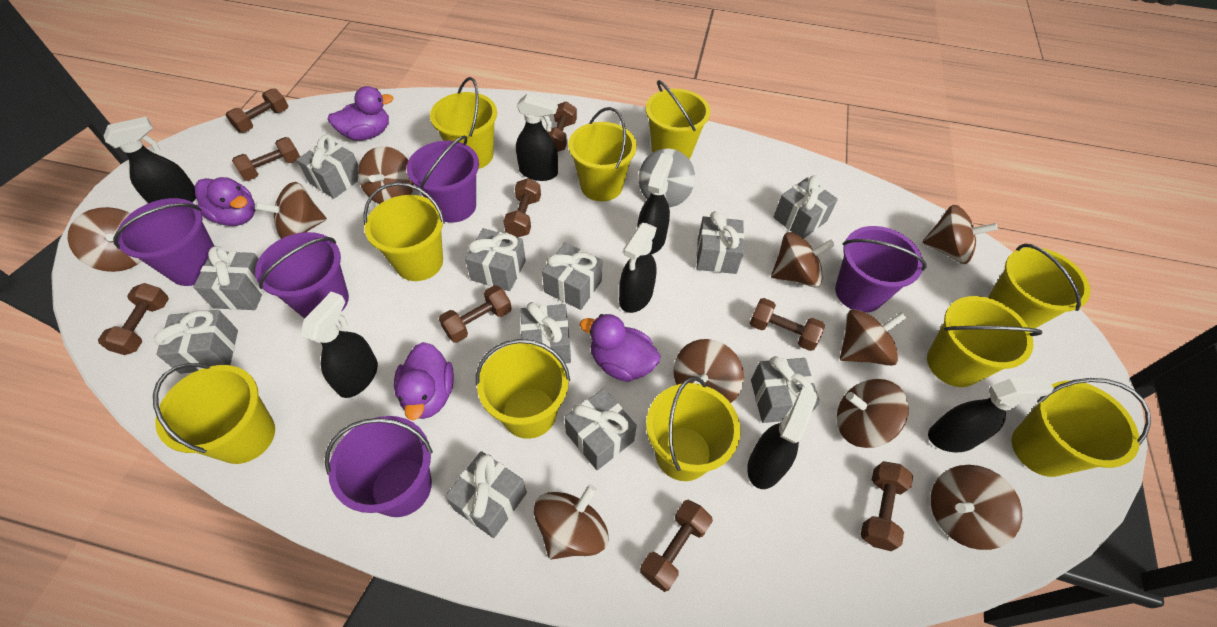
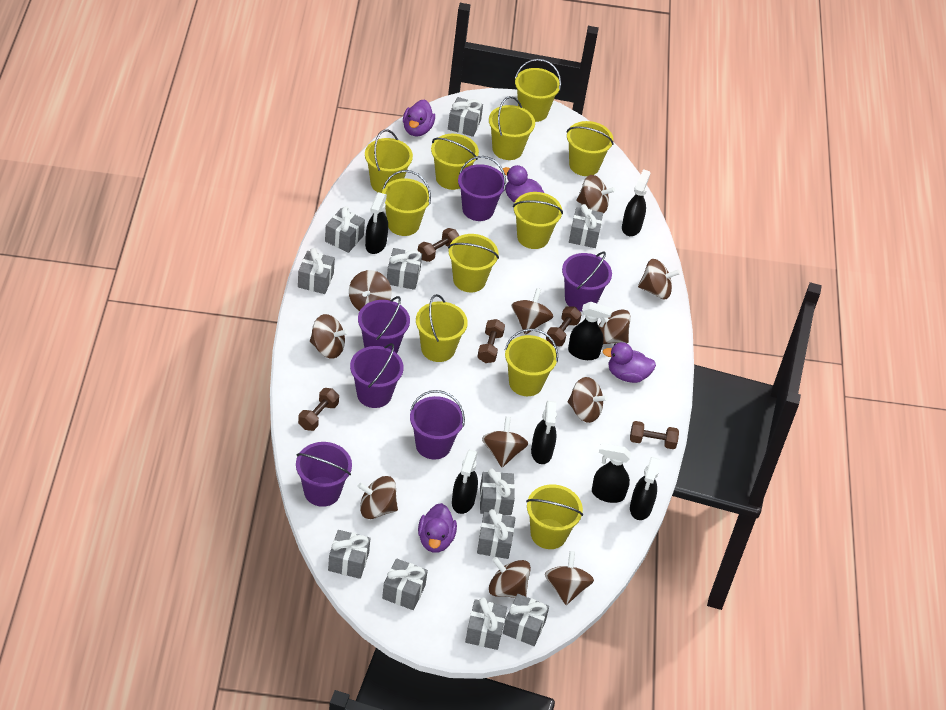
brown dumbbell: [98,283,169,355] [226,88,288,133] [232,137,300,181] [439,285,512,343] [503,178,541,237] [547,101,577,152] [640,500,713,592] [750,298,825,351] [861,461,913,551] = 9 -> [298,388,339,431] [418,228,459,262] [477,319,505,363] [546,306,582,346] [630,421,679,449] = 5
brown spinning top: [68,207,142,272] [255,182,327,239] [358,146,414,204] [534,484,608,560] [673,339,744,403] [771,232,835,287] [837,379,909,448] [840,309,907,366] [922,205,998,264] [931,465,1022,550] = 10 -> [310,314,348,359] [349,270,392,311] [358,476,398,519] [482,416,528,467] [489,557,531,598] [511,288,553,335] [545,551,594,605] [568,377,608,423] [576,175,615,214] [598,309,631,344] [638,259,680,299] = 11
grey spinning top: [638,149,695,207] = 1 -> none = 0
purple bucket: [113,198,214,286] [255,232,349,319] [325,416,433,517] [407,135,479,223] [835,226,927,313] = 5 -> [296,442,352,507] [350,343,404,408] [358,296,410,353] [410,390,465,460] [458,156,506,221] [562,252,612,312] = 6
yellow bucket: [153,363,275,464] [363,182,445,281] [430,77,497,169] [476,339,570,439] [568,107,637,201] [646,80,710,159] [646,377,741,481] [927,296,1042,387] [988,244,1090,328] [1011,378,1151,477] = 10 -> [365,129,413,193] [382,170,431,236] [416,294,468,362] [431,134,479,190] [448,234,499,292] [489,96,535,160] [504,328,558,396] [513,192,563,249] [515,59,561,122] [526,484,583,549] [566,121,614,176] = 11

